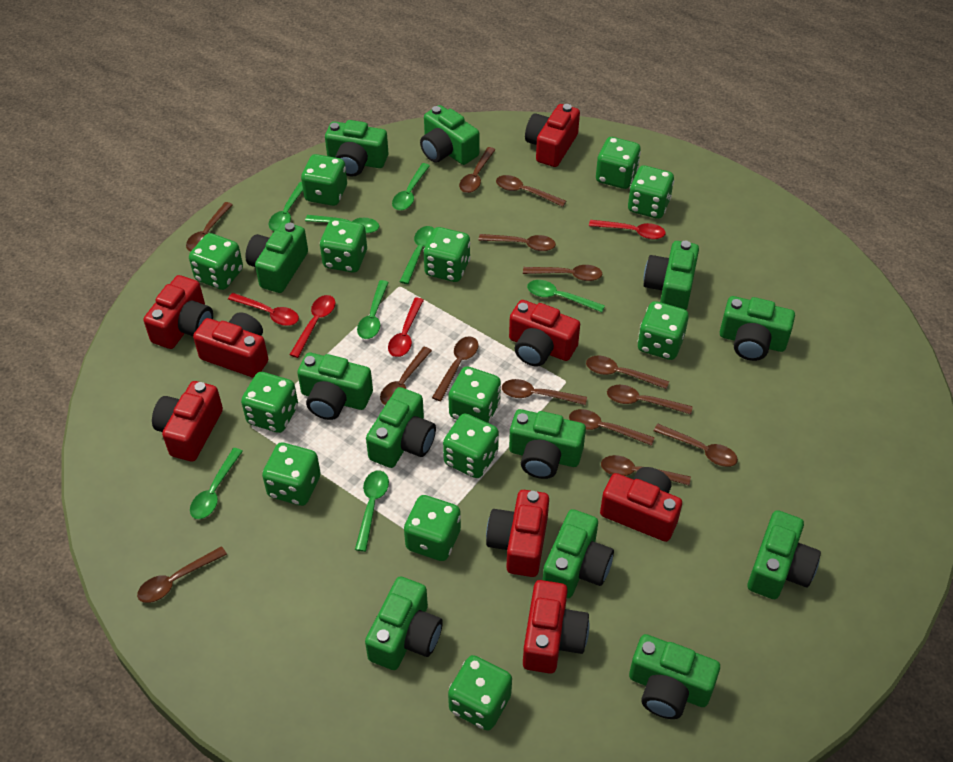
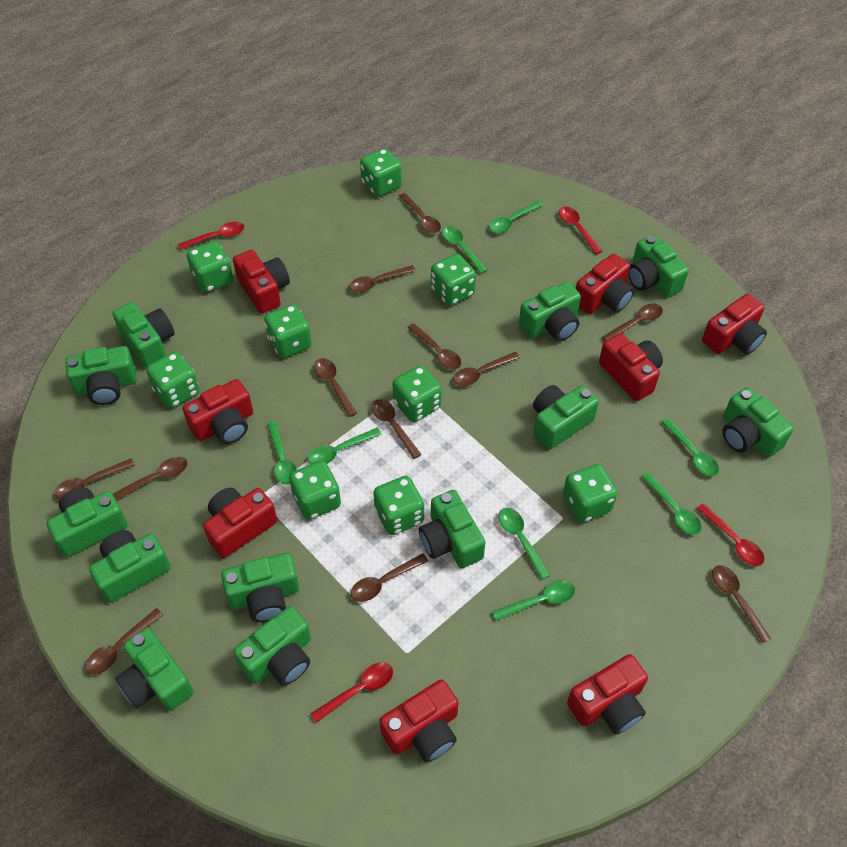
brown spoon: [137,546,227,603] [186,202,233,252] [380,347,432,405] [432,336,479,401] [459,147,496,193] [478,234,556,251] [496,175,566,207] [502,379,587,405] [523,265,602,281] [569,409,655,446] [586,356,669,389] [601,455,691,485] [607,385,693,415] [653,424,738,467] = 14 -> [54,459,135,499] [85,608,163,675] [113,457,188,501] [314,358,357,417] [349,265,415,293] [351,553,428,602] [371,399,422,459] [399,193,441,233] [408,323,461,369] [453,352,520,386] [602,303,663,341] [712,565,771,643] = 12
green dice: [189,233,243,290] [241,372,298,433] [262,443,321,506] [301,154,347,206] [320,219,367,273] [404,495,461,561] [423,227,471,282] [443,414,499,478] [448,655,512,731] [449,366,501,423] [596,137,641,189] [628,165,674,219] [637,301,689,360] = 13 -> [146,352,199,408] [187,241,233,293] [264,304,312,358] [289,461,341,520] [360,148,402,197] [373,476,424,535] [393,365,442,422] [431,254,476,306] [563,464,617,523] = 9

